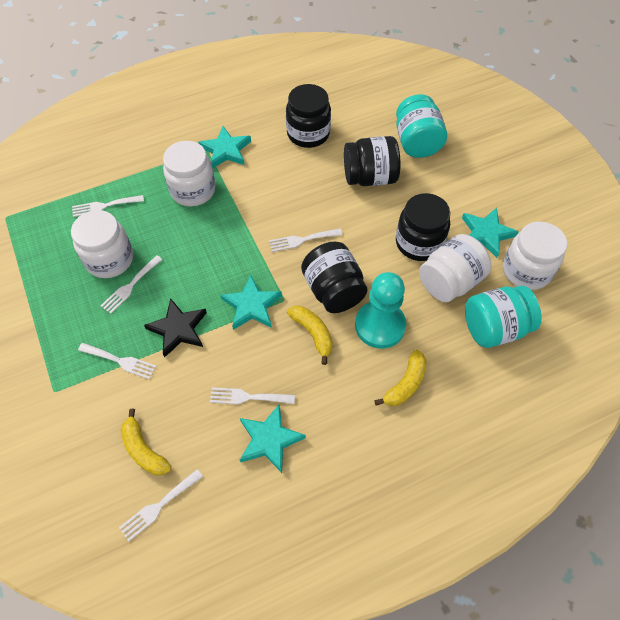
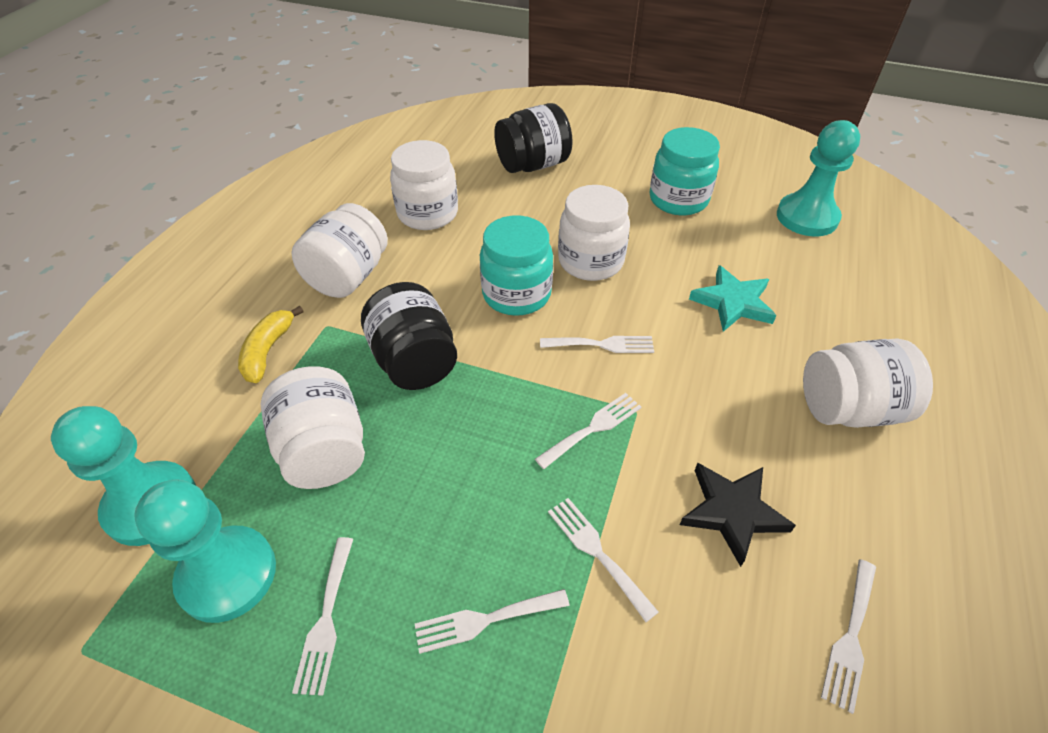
black jar: [286,84,331,148] [301,242,368,313] [344,136,401,186] [396,193,450,261] = 4 -> [361,282,457,390] [494,103,573,173] = 2
turquoise pawn: [355,272,406,349] = 1 -> [51,406,196,546] [134,480,276,623] [777,120,860,236] = 3
turquoise star: [198,126,251,168] [221,275,282,330] [240,404,306,473] [462,207,519,258] = 4 -> [689,265,777,332] = 1
white jar: [71,210,133,278] [163,141,215,207] [419,234,491,302] [503,221,567,290] = 4 -> [261,366,365,489] [291,203,388,298] [390,140,458,230] [558,185,630,281] [803,338,933,428] = 5
yellow banana: [121,409,172,475] [287,306,333,365] [374,350,426,406] = 3 -> [238,306,304,383] = 1

